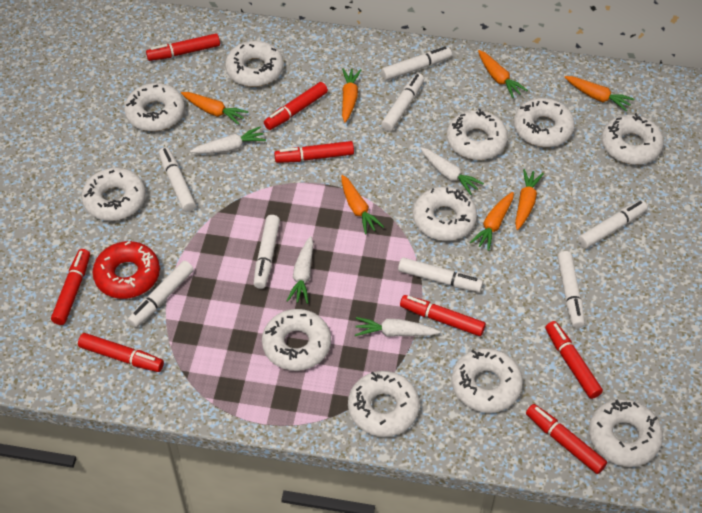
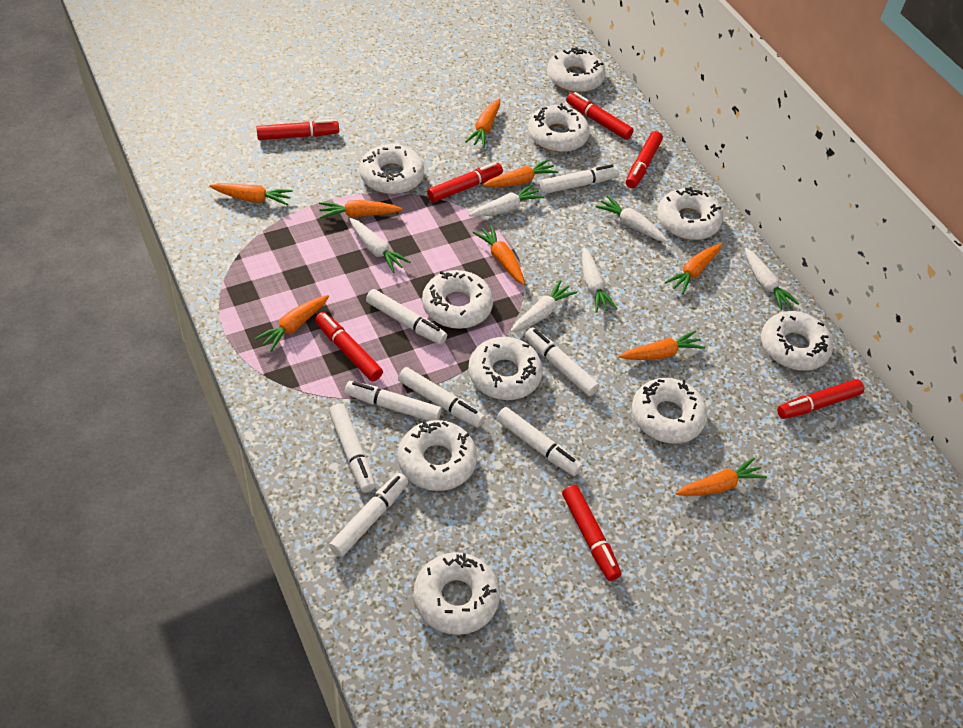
orange carrot: [181,92,248,125] [341,175,384,235] [342,68,361,122] [470,192,514,251] [478,50,528,98] [515,169,544,230] [564,76,635,111] = 7 -> [210,183,293,206] [254,295,329,352] [319,200,402,218] [465,99,500,148] [473,225,525,285] [483,159,558,187] [619,330,705,360] [665,244,721,294] [675,457,767,496] = 9
red donut: [93,241,160,299] = 1 -> none = 0
red marker: [51,249,90,325] [78,333,164,372] [146,34,220,61] [264,82,328,130] [274,141,354,163] [400,295,486,336] [526,404,607,474] [545,321,603,399] = 8 -> [256,119,339,140] [315,312,383,381] [427,162,503,202] [562,485,621,581] [566,92,634,140] [626,131,663,188] [777,379,864,419] = 7
white carrot: [190,127,266,154] [286,236,313,304] [355,317,440,337] [420,147,484,195] = 4 -> [350,218,410,273] [469,184,544,217] [510,280,577,332] [582,247,618,312] [596,195,667,242] [745,248,799,311] = 6
white donut: [81,168,146,221] [124,83,185,131] [225,41,284,87] [262,309,331,371] [348,371,420,437] [413,187,477,241] [447,109,508,160] [451,348,523,413] [514,98,575,147] [589,399,663,467] [601,113,664,165] = 11 -> [359,144,424,194] [398,420,477,491] [414,552,500,635] [422,270,493,329] [468,337,543,400] [528,103,589,152] [547,47,605,93] [632,378,708,444] [657,187,723,240] [761,311,833,371] = 10

